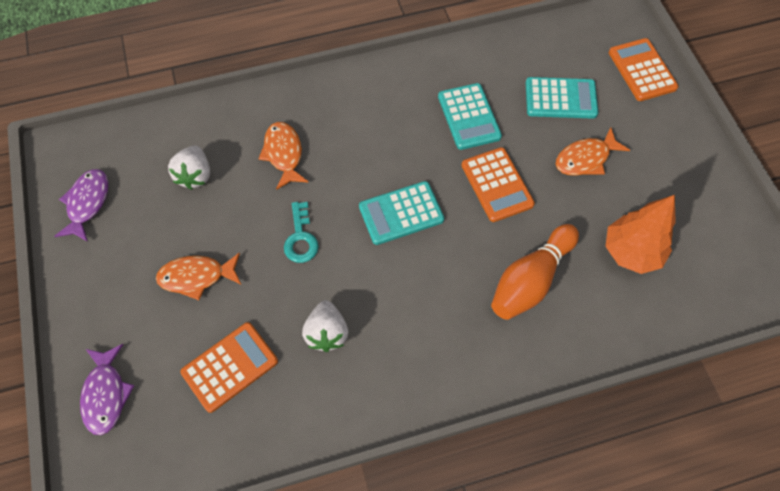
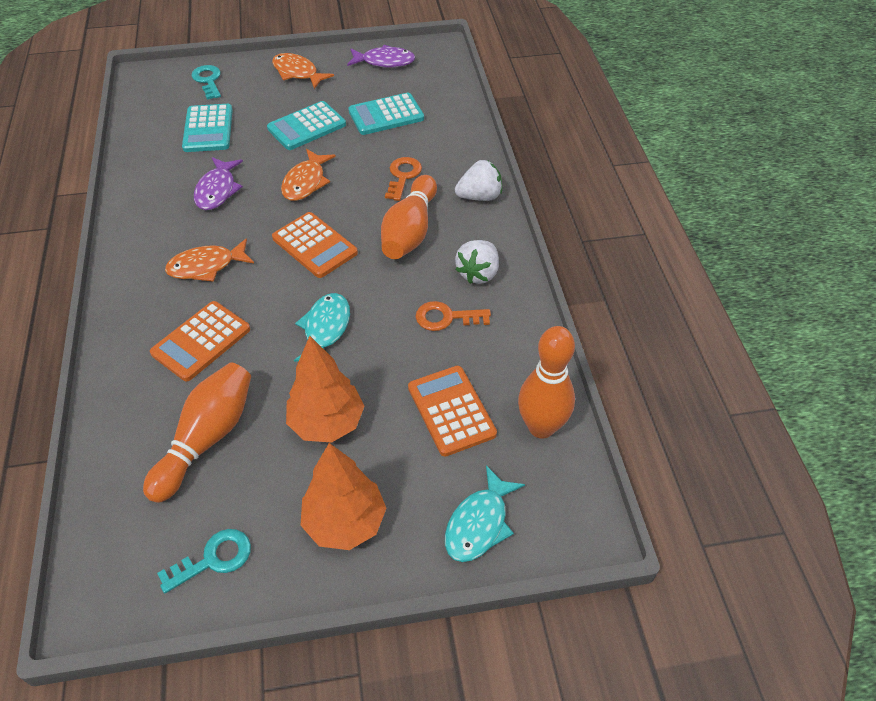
orange bowling pin: [491,224,579,320] = 1 -> [143,362,251,503] [381,175,437,259] [518,326,575,438] = 3
orange key: none = 0 -> [385,157,422,201] [416,301,491,331] = 2
orange tree: [605,195,676,274] = 1 -> [286,336,365,443] [300,443,387,550] = 2
turquoise fish: none = 0 -> [294,293,350,362] [445,465,525,562] = 2
turquoise key: [284,202,319,263] = 1 -> [157,529,251,593] [192,65,221,100] = 2

